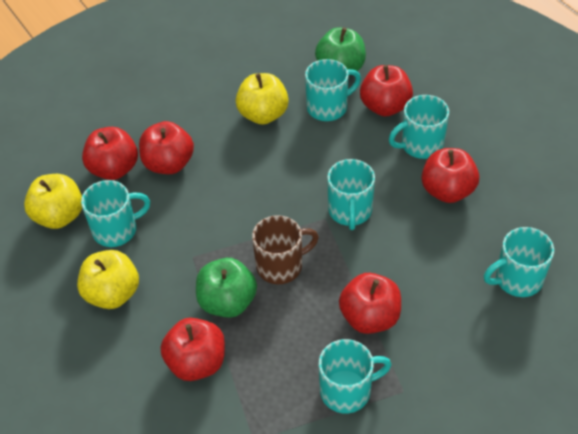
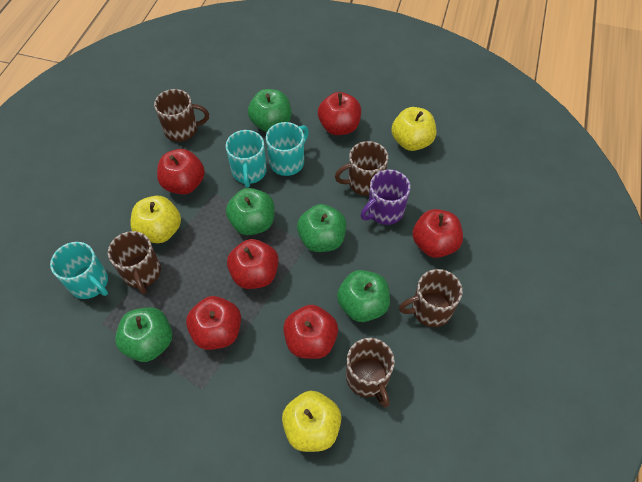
brown mug: [252,215,319,284] = 1 -> [108,231,161,294] [154,89,209,142] [335,141,388,196] [346,338,395,408] [399,269,463,327] = 5
green apple: [196,258,257,318] [315,27,366,71] = 2 -> [115,307,172,362] [226,188,275,235] [248,89,291,132] [297,204,347,252] [337,270,390,322] = 5
purple mug: none = 0 -> [361,169,410,225] = 1
turquoise mug: [81,180,150,247] [305,59,361,121] [319,339,392,414] [327,159,375,230] [389,95,449,159] [484,227,554,297] = 6 -> [50,242,108,299] [226,130,267,188] [266,122,309,176] = 3

